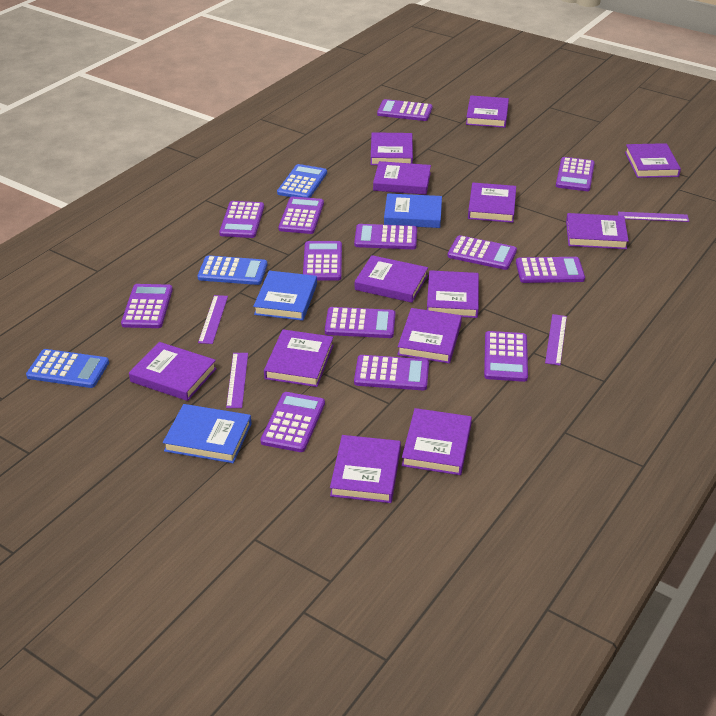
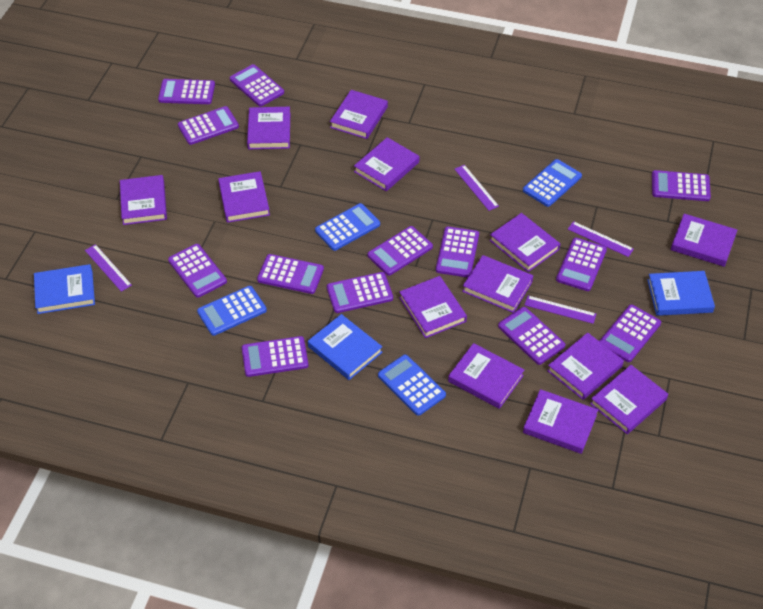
blue calculator: [26,349,109,388] [198,255,267,285] [277,164,327,198] = 3 -> [197,286,267,336] [315,203,380,251] [378,355,446,416] [523,159,582,207] = 4

